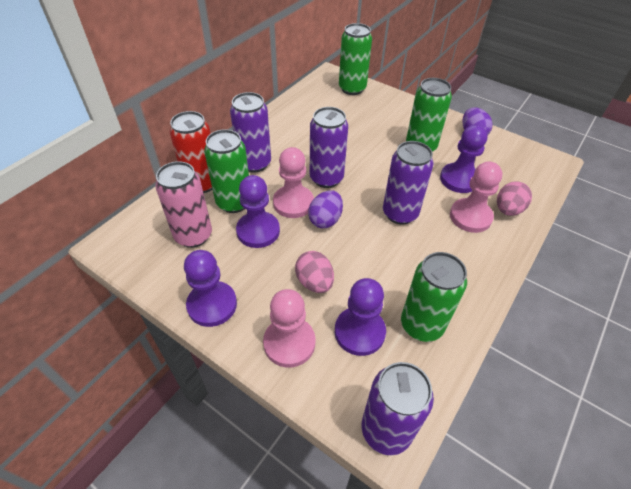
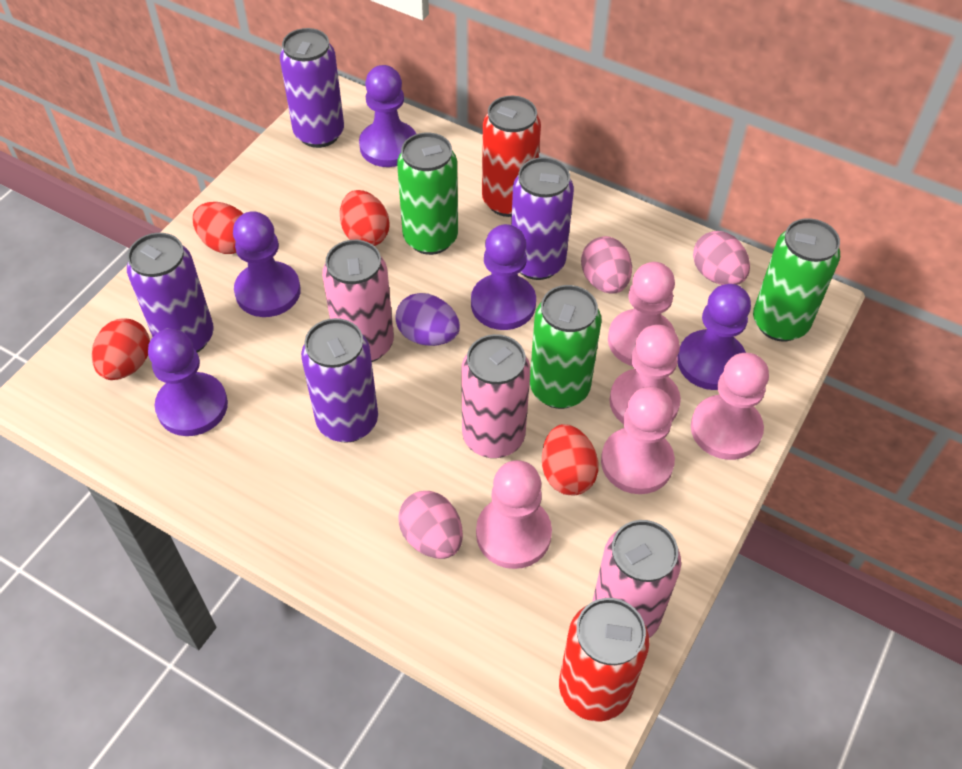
green can: [204,129,249,213] [339,23,372,95] [401,252,467,342] [406,78,452,152] = 4 -> [397,132,458,255] [530,285,602,409] [753,218,840,342] = 3
pink can: [155,161,212,248] = 1 -> [322,240,394,362] [461,334,530,458] [592,520,681,638] = 3
pink egg: [295,251,334,293] [497,182,532,216] = 2 -> [398,491,463,559] [581,236,632,293] [693,231,750,285] = 3
pink pawn: [263,289,315,367] [273,147,314,218] [450,161,502,233] = 3 -> [476,460,552,569] [601,387,675,494] [608,262,675,366] [609,325,681,424] [691,353,769,460] = 5
purple egg: [308,190,343,228] [462,107,493,136] = 2 -> [395,293,460,346] = 1
purple pawn: [184,250,237,327] [236,175,280,248] [335,278,386,356] [440,125,487,193] = 4 -> [148,329,228,436] [233,211,301,317] [359,65,416,167] [471,224,536,330] [678,284,751,390] = 5
red can: [170,111,212,193] = 1 -> [482,96,541,217] [559,598,649,722] = 2
red egg: none = 0 -> [92,318,150,380] [192,202,243,254] [340,190,390,246] [542,424,599,495] = 4

